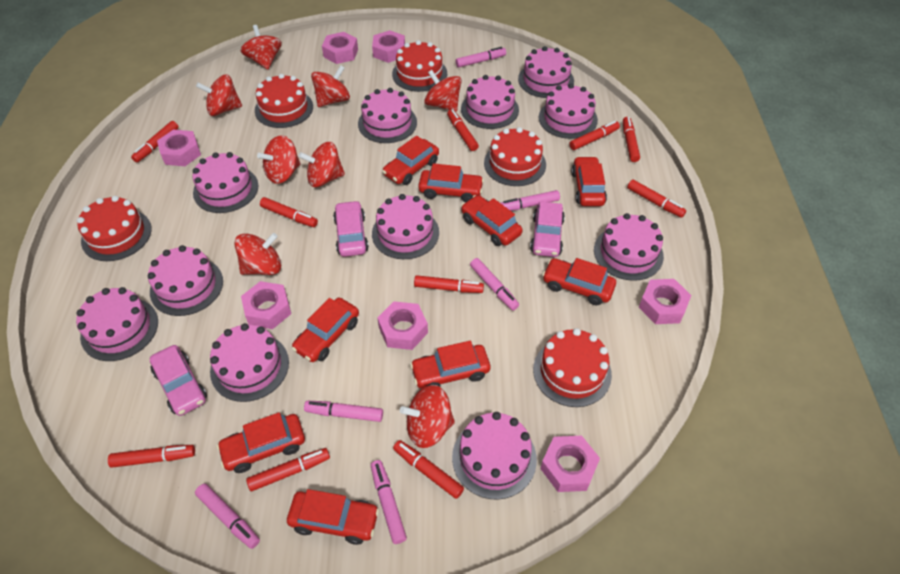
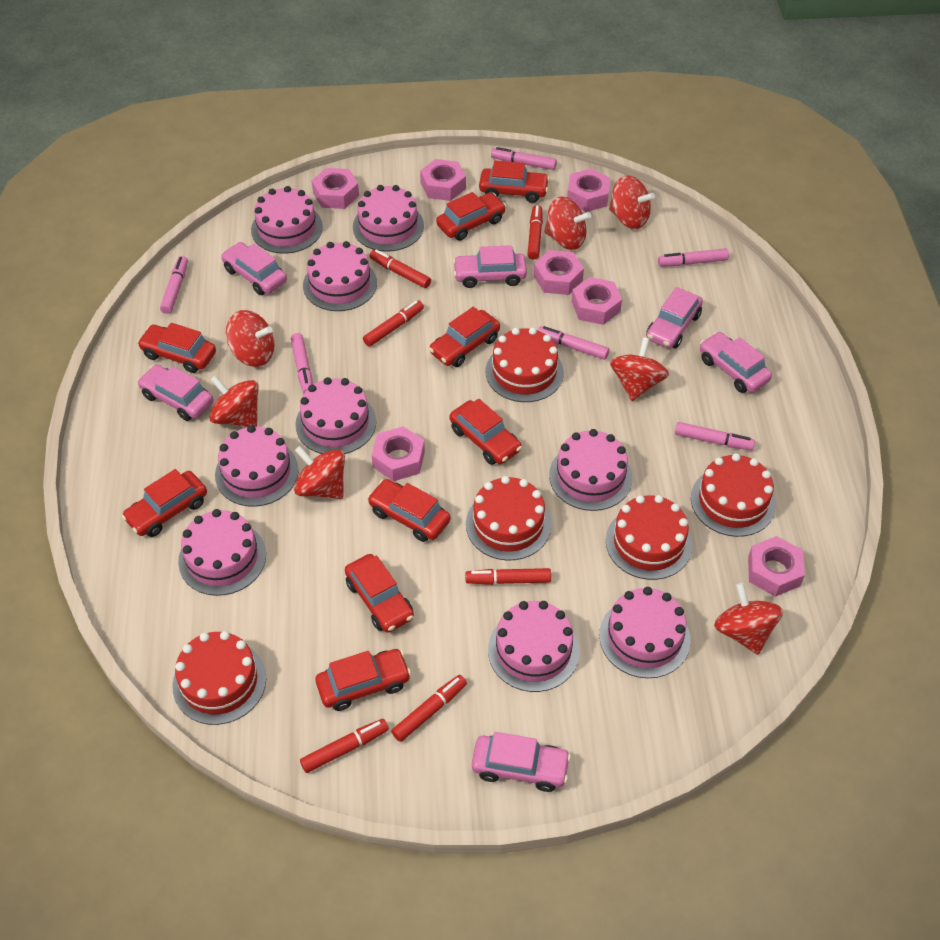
pink cake: [76,287,158,361] [148,245,223,316] [192,152,258,213] [210,323,289,402] [358,88,417,143] [372,194,439,259] [452,412,537,500] [461,75,519,129] [518,46,574,98] [539,83,598,139] [594,213,664,281] = 11 -> [178,509,266,596] [215,425,299,507] [251,186,323,254] [295,377,376,454] [303,241,377,311] [353,185,424,252] [488,601,580,692] [549,429,632,511] [599,587,690,678] = 9
pink car: [150,345,207,416] [333,200,369,257] [530,202,565,257] = 3 -> [137,365,213,421] [221,242,287,295] [453,245,527,288] [472,732,571,792] [646,287,703,349] [700,332,772,393] = 6
red marker: [108,445,195,468] [131,121,179,162] [246,448,330,491] [260,197,318,227] [393,440,464,499] [414,275,484,293] [447,109,479,151] [569,121,620,150] [623,117,640,162] [627,180,686,218] = 10 -> [300,719,389,773] [363,300,424,347] [370,249,431,288] [391,675,467,742] [465,568,551,585] [527,205,543,259] = 6
red spinning top: [196,74,242,116] [235,233,281,275] [240,25,282,70] [257,135,301,184] [299,142,345,187] [311,65,350,107] [400,385,455,448] [424,70,462,112] = 8 -> [209,375,259,427] [226,310,274,367] [294,446,345,499] [544,197,591,250] [609,175,655,229] [610,337,669,401] [714,583,783,655] = 7

